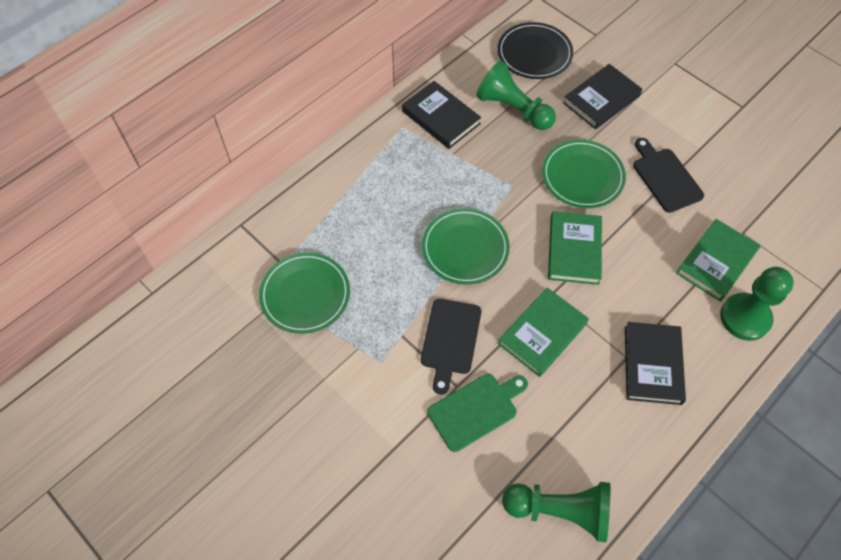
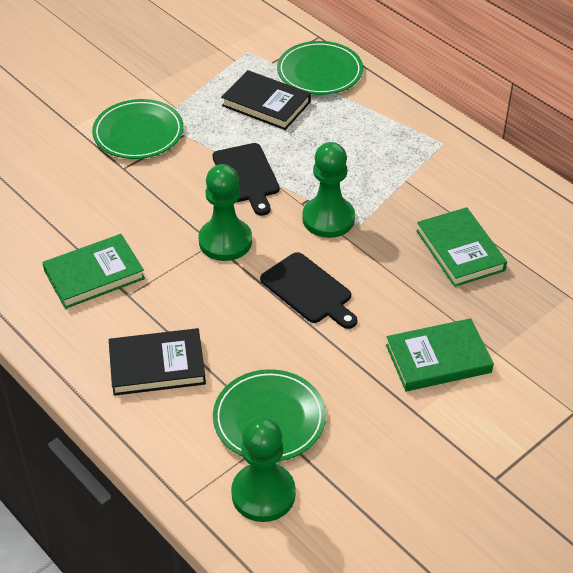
black book: [402,81,481,149] [563,64,642,129] [625,322,686,405] = 3 -> [109,328,206,396] [221,70,311,130] = 2
black plate: [497,22,573,79] = 1 -> none = 0
green cutting board: [427,374,528,452] = 1 -> none = 0

